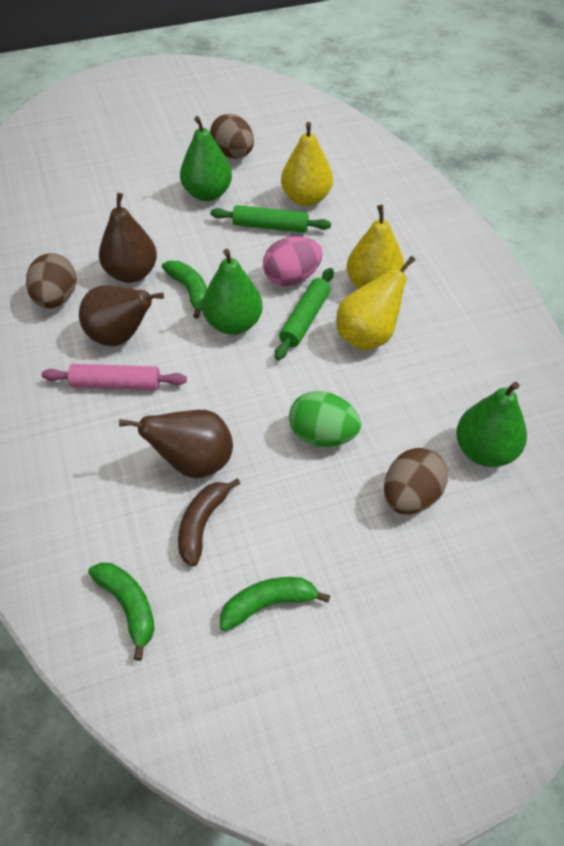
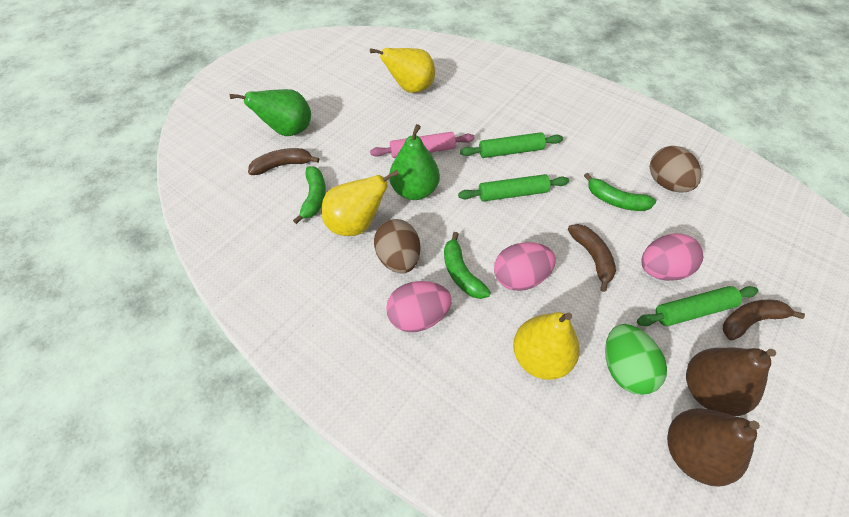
brown banana: [178,478,240,567] = 1 -> [248,148,319,175] [568,224,616,292] [723,300,805,341] = 3
brown egg: [26,253,76,308] [210,114,254,159] [384,448,448,514] = 3 -> [374,219,421,274] [650,146,702,192] = 2
brown pear: [79,285,164,346] [99,193,157,283] [119,410,233,478] = 3 -> [667,408,760,487] [686,348,776,416] = 2
green pear: [180,116,232,201] [202,249,263,335] [456,382,527,467] = 3 -> [230,89,311,136] [389,124,440,200] = 2
green rolling pin: [211,205,331,233] [275,268,334,360] = 2 -> [458,174,569,202] [460,132,563,158] [637,286,758,326] = 3
pink egg: [263,236,323,286] = 1 -> [386,281,452,332] [494,242,556,291] [641,234,703,281] = 3

